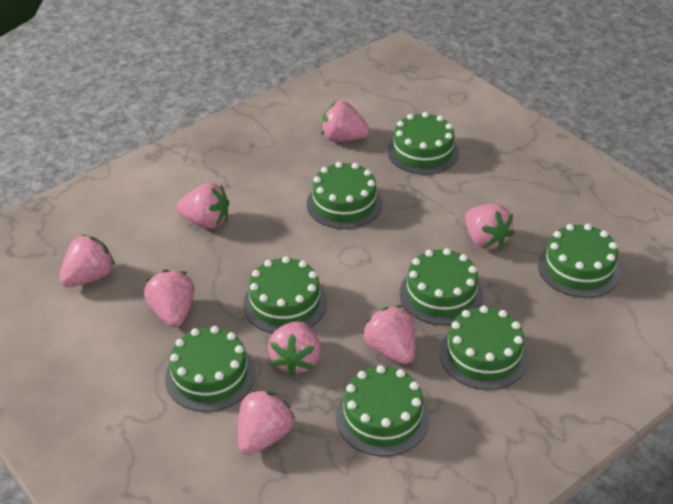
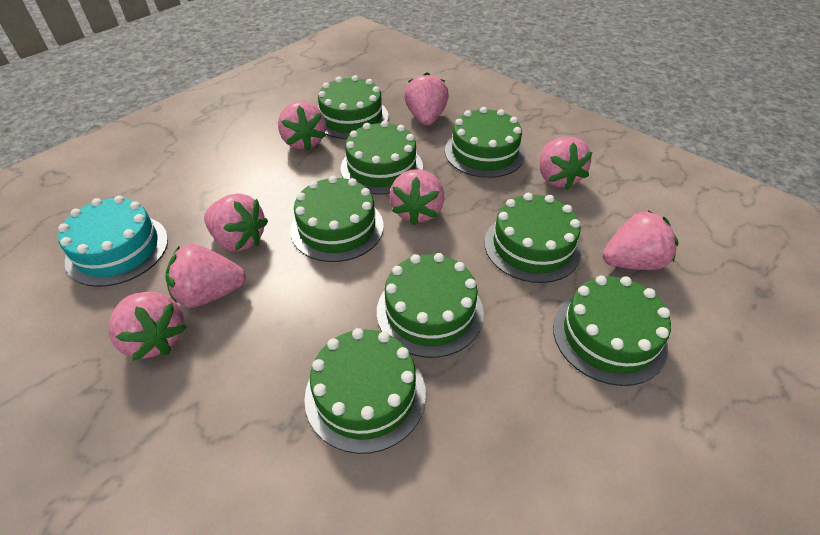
turquoise cake: none = 0 -> [58,196,168,287] = 1

